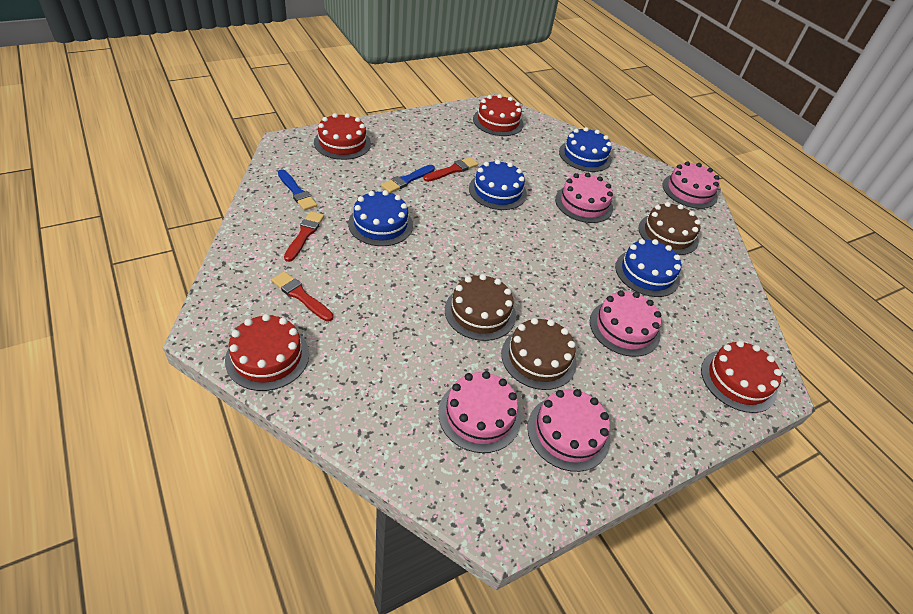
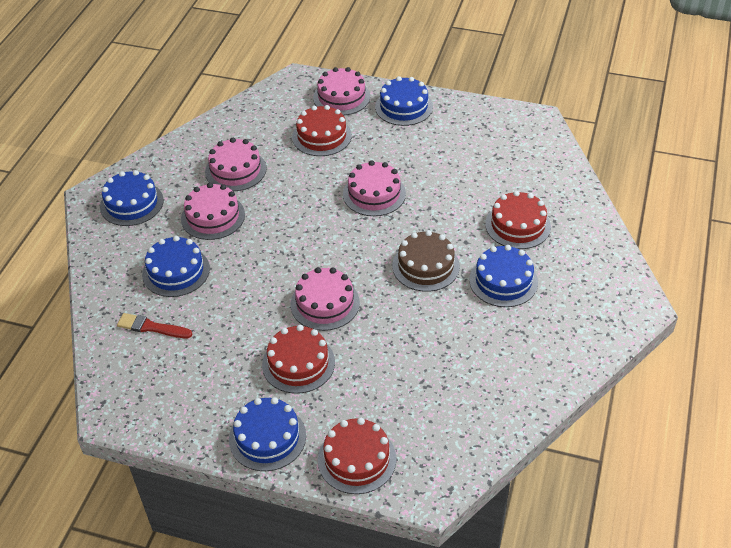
blue brush: [278,169,317,211] [381,165,435,193] = 2 -> none = 0
blue cake: [348,190,413,246] [469,160,527,210] [559,127,612,172] [615,239,681,297] = 4 -> [100,170,164,226] [142,236,210,297] [229,397,306,471] [375,76,433,126] [469,245,538,307] = 5
brown cake: [445,274,516,341] [501,318,577,390] [639,202,701,255] = 3 -> [392,230,460,292] = 1
red brush: [271,271,333,322] [284,211,324,262] [423,157,478,182] = 3 -> [117,313,192,338] = 1

